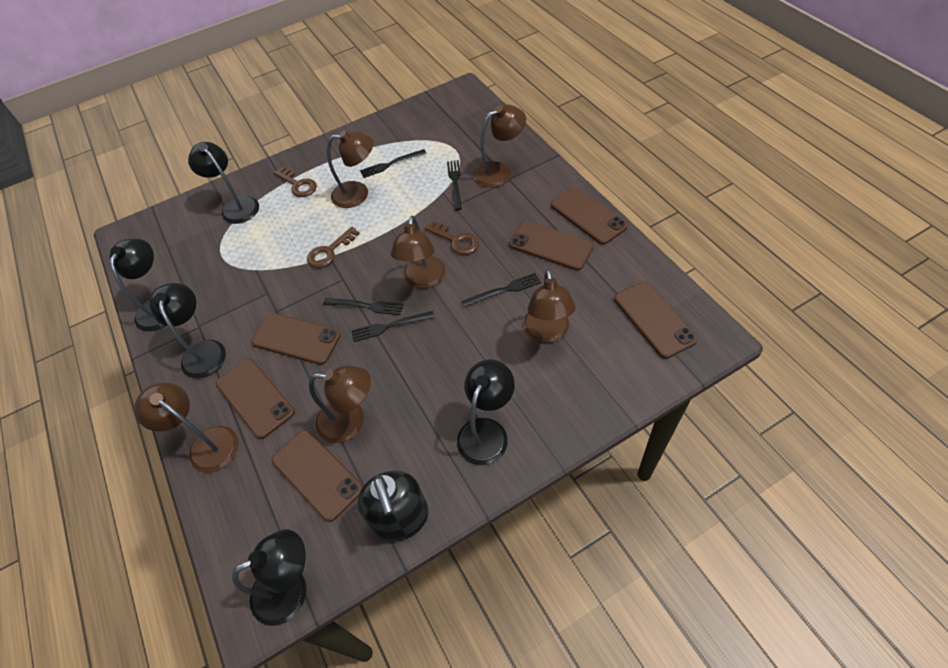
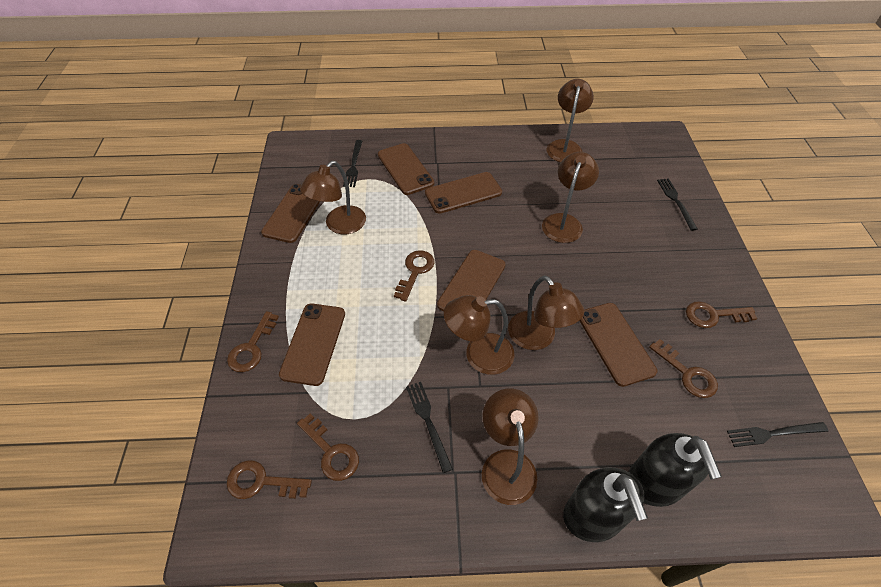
black fork: [323,298,403,315] [351,311,435,342] [360,149,426,178] [447,160,462,210] [461,273,541,307] = 5 -> [343,140,362,187] [406,382,453,473] [657,178,698,231] [727,422,828,447] = 4
black lamp: [110,238,165,331] [149,283,226,378] [188,142,259,224] [232,530,306,626] [457,360,515,465] = 5 -> none = 0
black soap dispenser: [357,470,429,541] = 1 -> [563,467,648,542] [628,433,722,507] = 2
brown key: [274,167,317,197] [307,227,360,268] [425,221,479,255] = 3 -> [227,311,279,372] [227,460,312,499] [297,413,359,481] [394,250,435,302] [649,339,718,398] [686,301,757,328] = 6

